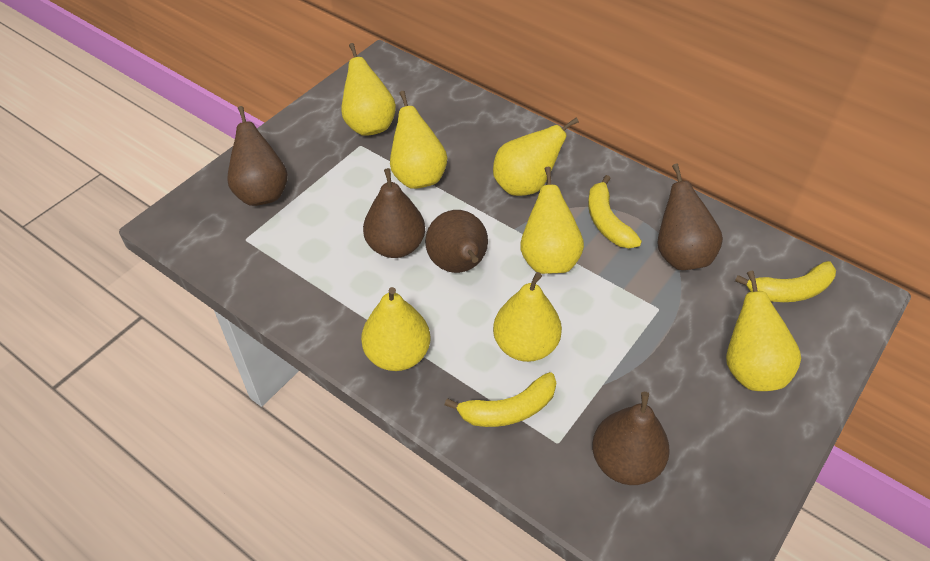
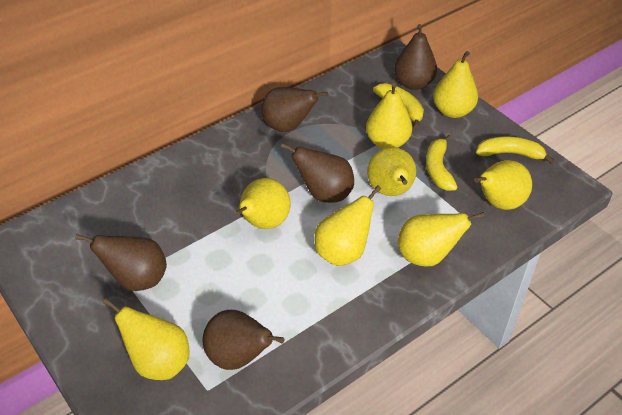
yellow pear: [341,43,396,136] [361,287,430,371] [390,91,447,189] [493,118,579,196] [493,272,562,362] [520,167,584,274] [726,271,801,391] = 7 -> [103,298,190,380] [236,178,290,229] [314,185,381,266] [366,83,412,149] [367,147,416,196] [398,212,485,267] [433,51,478,118] [474,160,532,210] = 8

